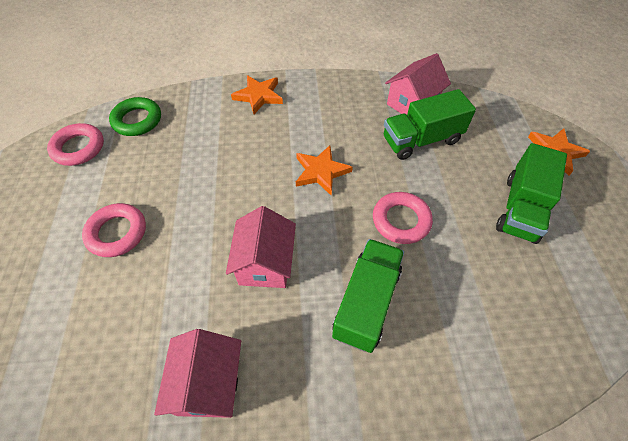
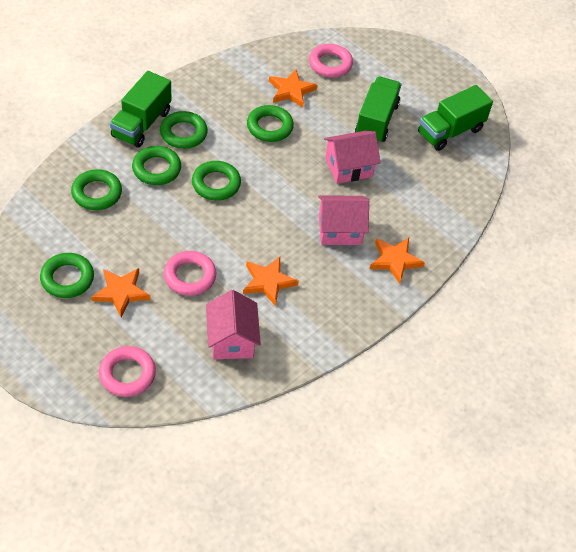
green ring: [109,97,161,136] = 1 -> [40,253,94,298] [71,169,122,210] [132,146,181,185] [160,111,208,149] [192,161,241,201] [247,105,294,142] = 6
orange star: [231,75,283,114] [296,145,353,196] [528,128,590,175] = 3 -> [91,268,150,317] [243,257,299,306] [269,69,317,108] [370,238,425,284] = 4

